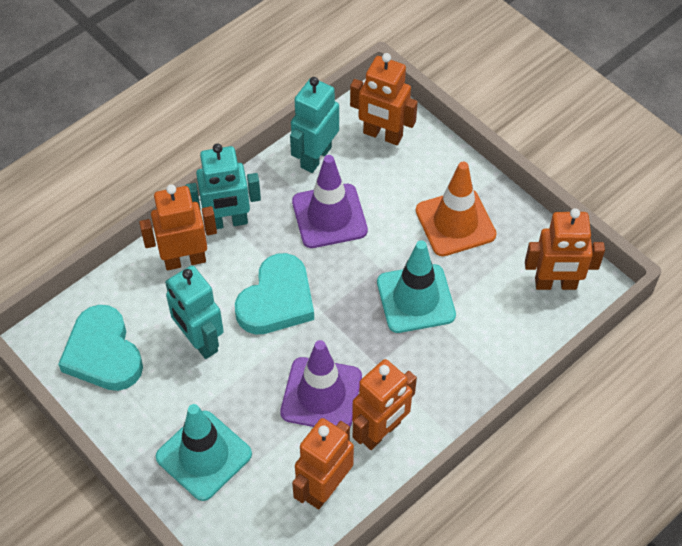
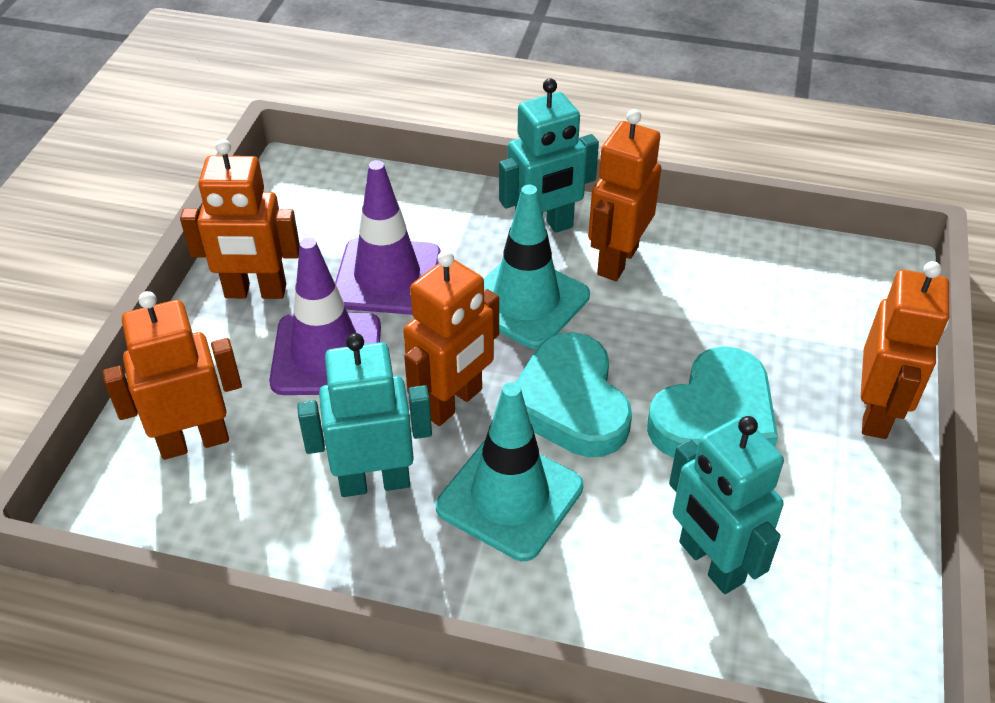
orange traffic cone: [416,162,497,256] = 1 -> none = 0

